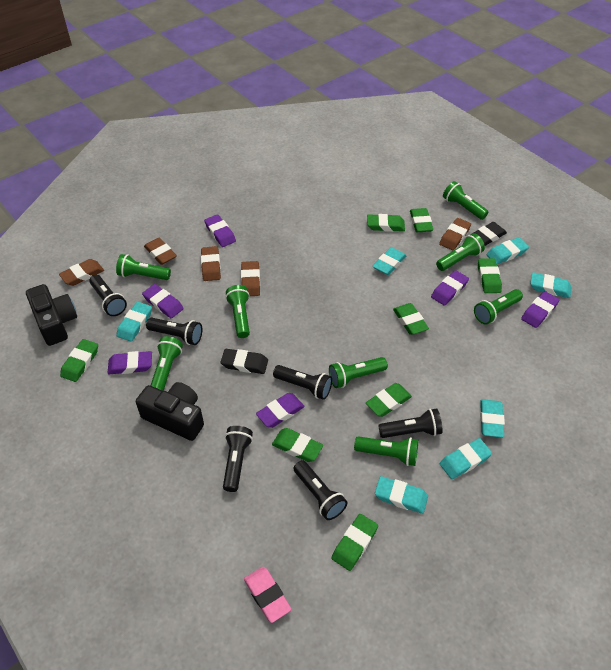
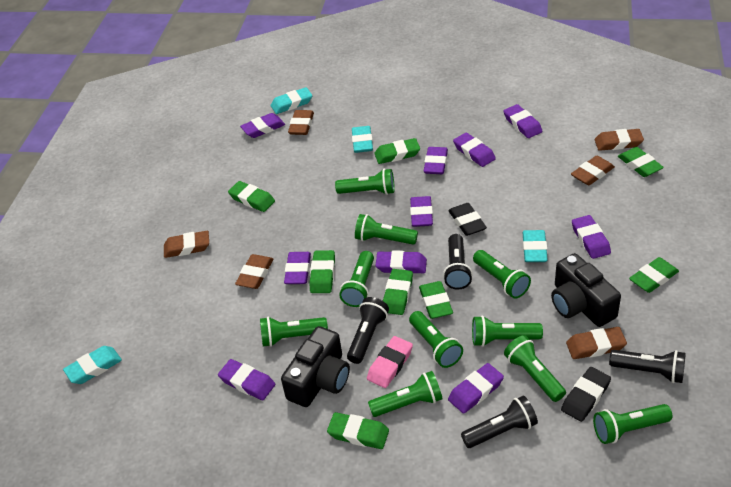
black flashlight: [89,275,127,316] [146,318,202,345] [223,426,253,492] [273,365,332,400] [293,460,347,520] [378,409,443,438] = 6 -> [347,297,389,364] [443,234,473,289] [461,395,538,448] [609,350,686,383] = 4
brown eraser: [59,259,104,286] [144,238,177,265] [201,246,221,281] [241,261,260,296] [439,218,471,250] = 5 -> [164,231,209,258] [235,254,273,289] [288,110,314,135] [566,327,627,359] [571,156,615,185] [595,129,644,151] = 6
green flashlight: [116,254,171,280] [150,336,183,391] [225,285,250,338] [329,357,388,388] [354,436,418,466] [436,233,485,271] [443,181,488,220] [474,289,523,324] = 8 -> [260,317,328,347] [335,169,395,195] [339,251,374,307] [355,214,418,245] [368,371,443,417] [409,311,463,368] [472,316,543,347] [473,250,531,299] [504,335,566,402] [593,404,672,444] = 10
purple eraser: [108,351,152,374] [142,284,184,318] [204,214,236,247] [256,393,305,428] [431,270,469,306] [521,291,559,328] = 6 -> [218,359,275,400] [240,113,285,138] [284,252,311,284] [375,251,427,273] [410,196,433,227] [424,147,448,174] [448,363,504,414] [453,132,496,167] [503,104,542,138] [572,215,611,259] = 10
turquoise eraser: [116,302,152,342] [372,247,407,275] [375,476,428,514] [440,438,492,479] [480,399,505,438] [487,237,529,264] [530,272,572,298] = 7 -> [63,346,122,384] [271,87,312,114] [352,126,373,153] [523,230,548,262] = 4

